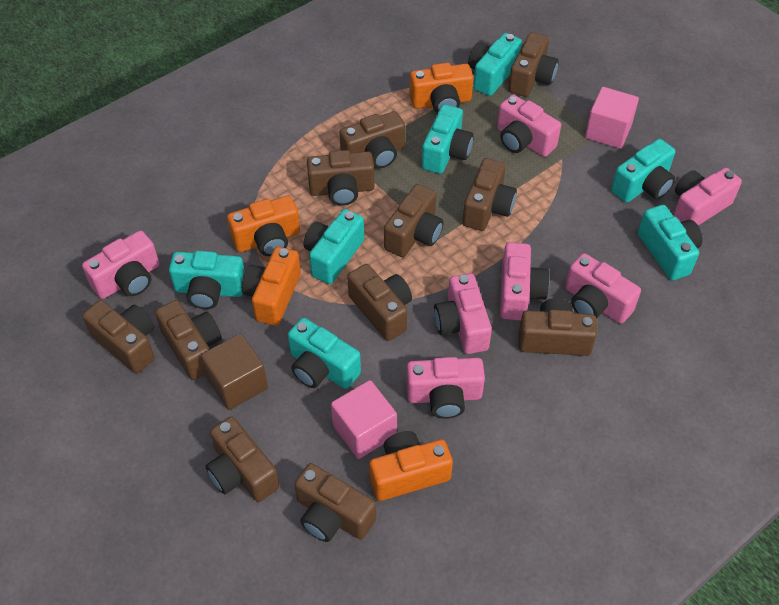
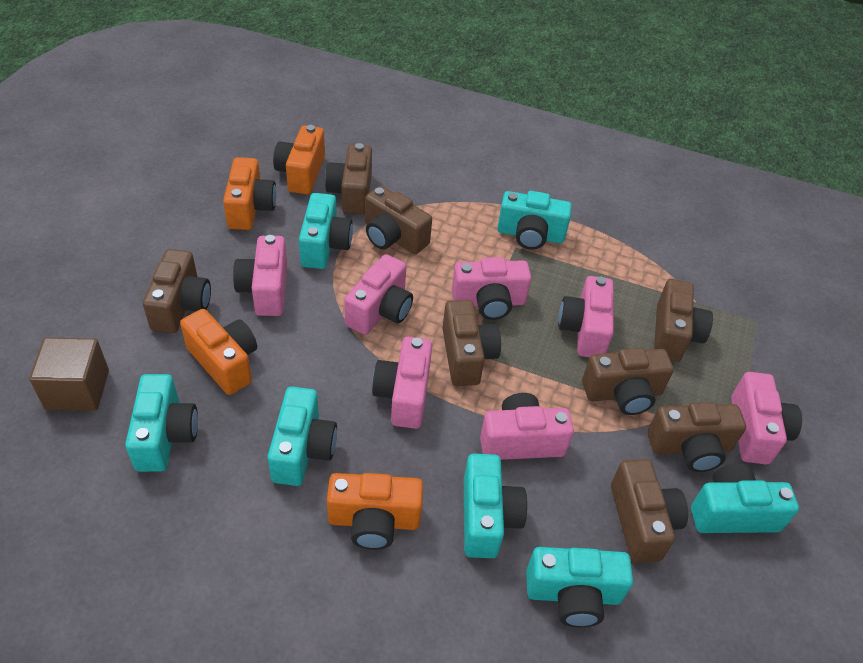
brown camera: [82,300,154,373] [155,300,222,380] [205,417,279,502] [294,463,376,542] [307,150,374,206] [339,111,405,169] [347,264,412,341] [384,184,444,257] [463,158,517,231] [508,32,559,97] [519,298,597,356] = 11 -> [143,249,211,333] [325,143,372,214] [365,186,432,254] [442,300,501,386] [582,348,674,415] [611,459,688,563] [648,402,746,472] [654,279,713,362] = 8
pink cube: [331,380,397,459] [585,87,639,149] = 2 -> none = 0

